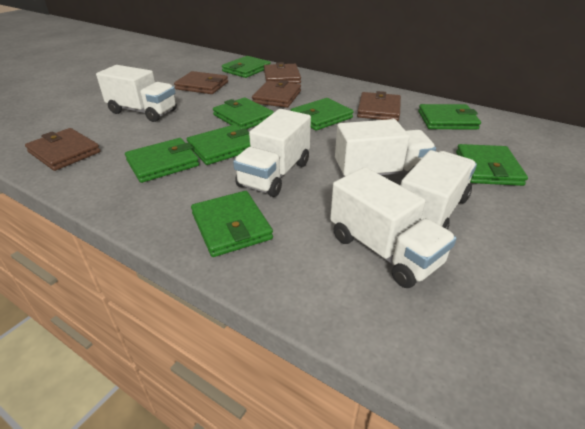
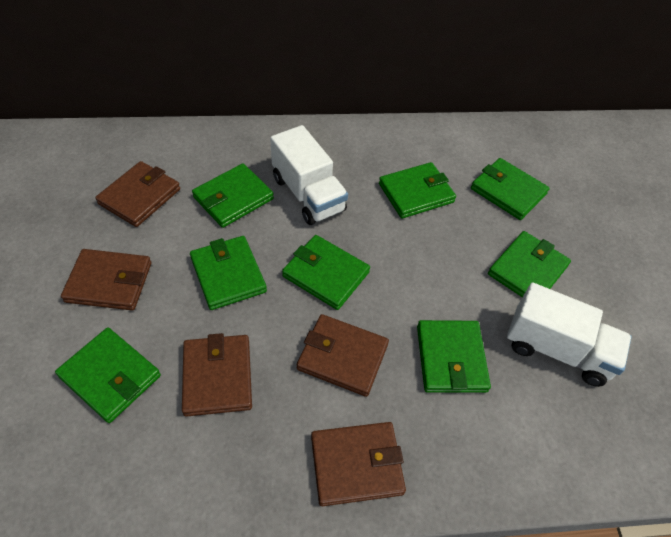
white truck: [96,65,177,122] [233,109,311,197] [330,167,457,288] [335,119,436,178] [400,150,477,230] = 5 -> [270,125,348,225] [507,283,632,387] = 2

